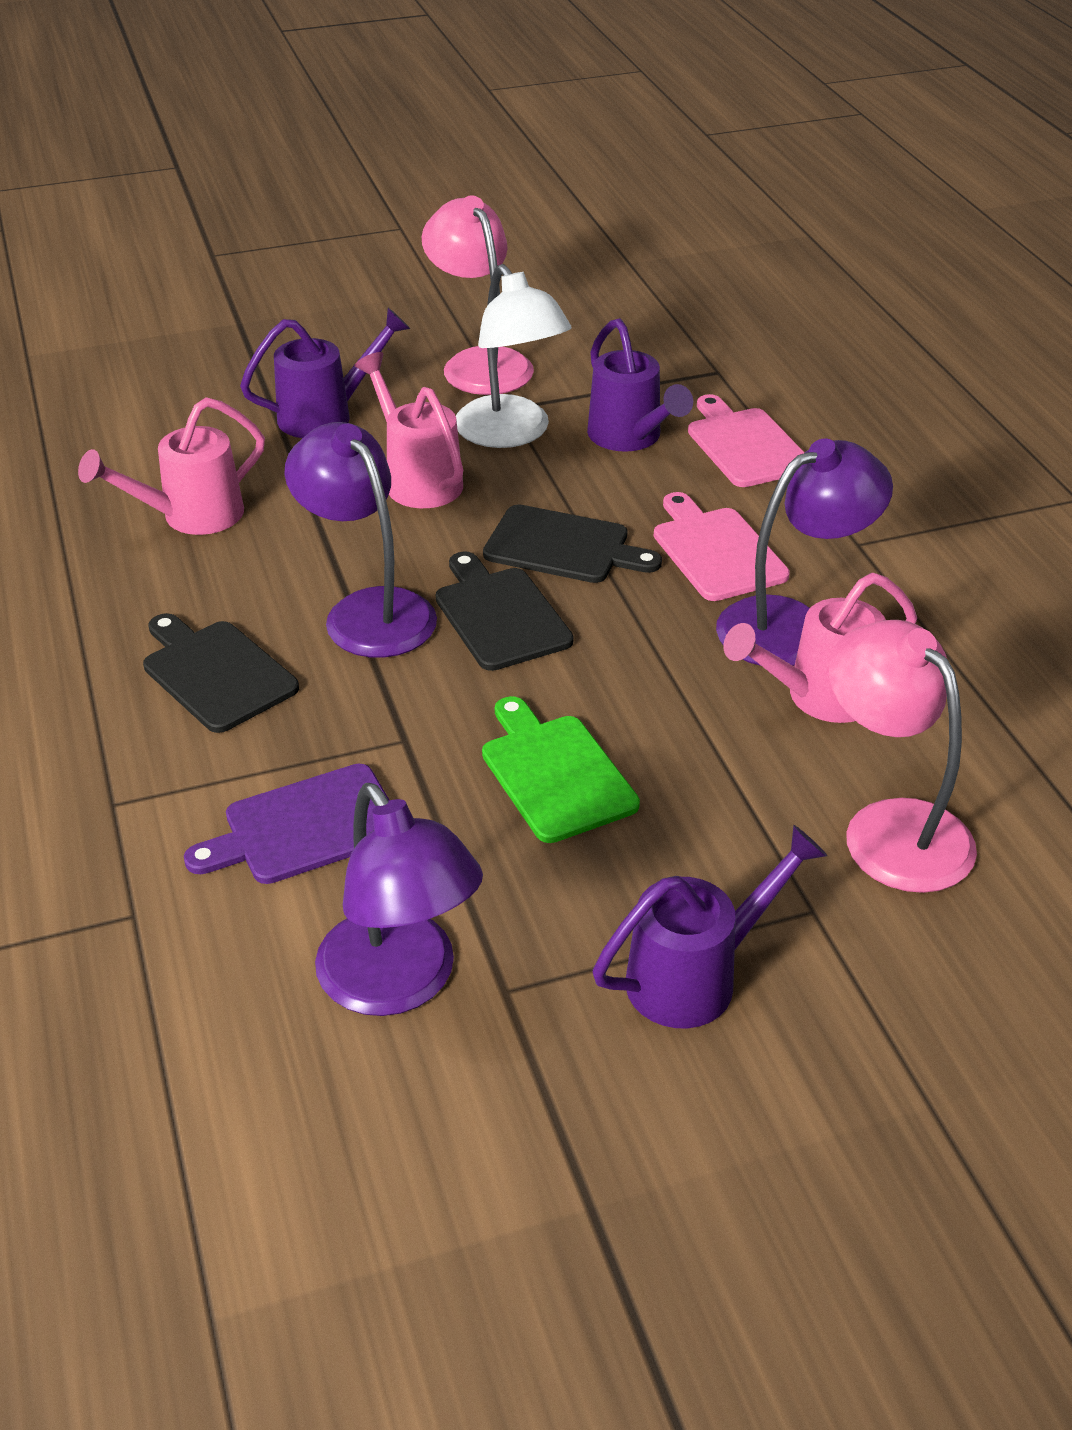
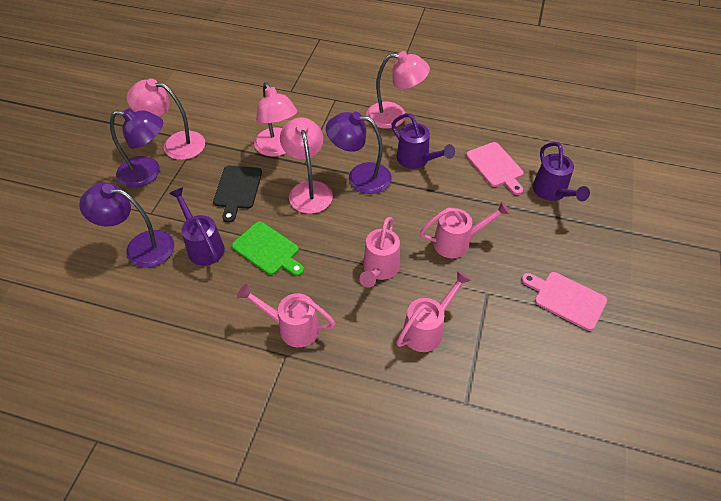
black cutting board: [143,613,299,733] [436,551,574,671] [483,504,662,583] = 3 -> [213,166,262,223] = 1
pink lamp: [422,195,534,395] [829,620,977,893] = 2 -> [127,79,205,160] [254,82,297,157] [280,117,333,214] [366,51,430,128] = 4
pink watering can: [78,397,265,535] [355,352,463,508] [723,573,917,723] = 3 -> [237,284,335,347] [359,217,400,288] [397,270,471,352] [420,201,510,258] = 4
purple cutting board: [184,763,389,884] = 1 -> none = 0
white lamp: [456,264,572,448] = 1 -> none = 0

